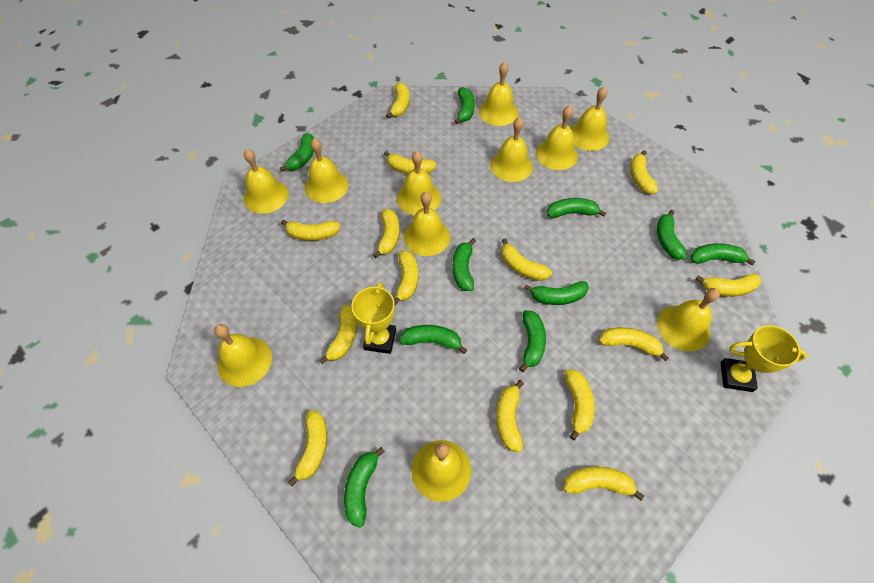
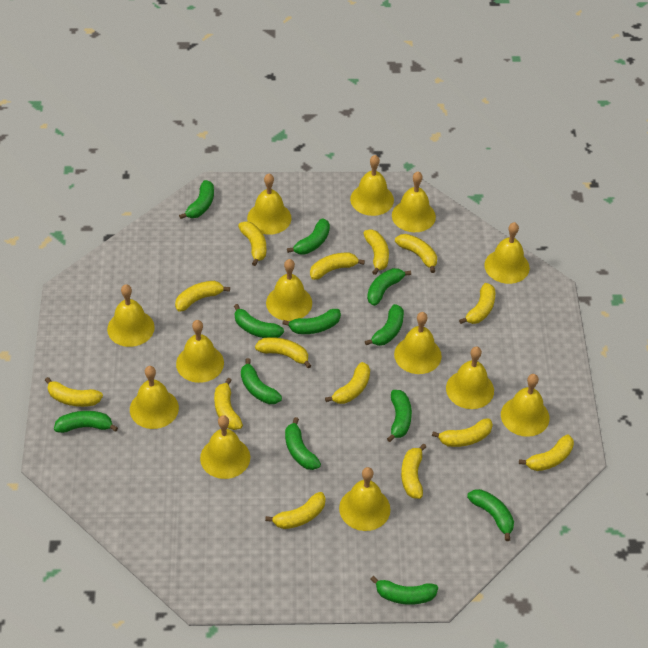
green banana: [280,133,314,172] [344,447,385,528] [399,325,467,354] [452,238,476,291] [454,87,475,124] [519,310,546,372] [524,281,589,305] [547,198,606,218] [657,210,687,260] [691,243,756,265] = 10 -> [54,411,118,433] [179,180,214,219] [234,304,284,338] [241,358,282,404] [282,309,341,334] [285,417,321,470] [287,218,330,255] [365,304,404,346] [367,268,411,306] [370,576,438,605] [387,390,412,442] [467,489,514,541] = 12
yellow bell: [214,324,272,387] [244,149,289,214] [305,138,349,203] [397,151,441,215] [404,192,450,256] [411,440,471,502] [479,62,518,126] [490,117,533,182] [536,105,578,170] [571,86,609,151] [657,288,720,351] = 11 -> [107,284,155,347] [130,366,179,429] [176,320,224,383] [200,415,250,479] [247,174,291,235] [266,259,312,321] [339,467,390,531] [350,155,394,216] [392,172,436,232] [394,312,442,374] [446,347,494,409] [484,222,530,284] [501,374,550,437] = 13
yellow trophy: [351,282,396,354] [721,325,807,392] = 2 -> none = 0

